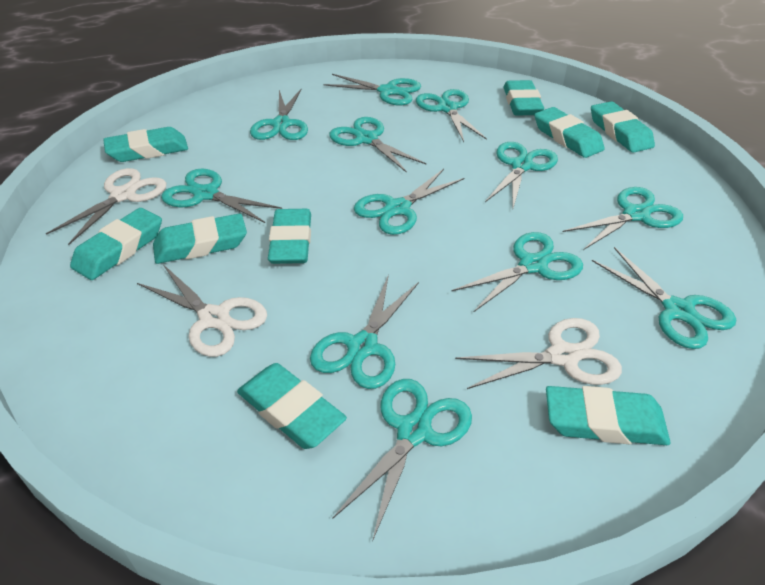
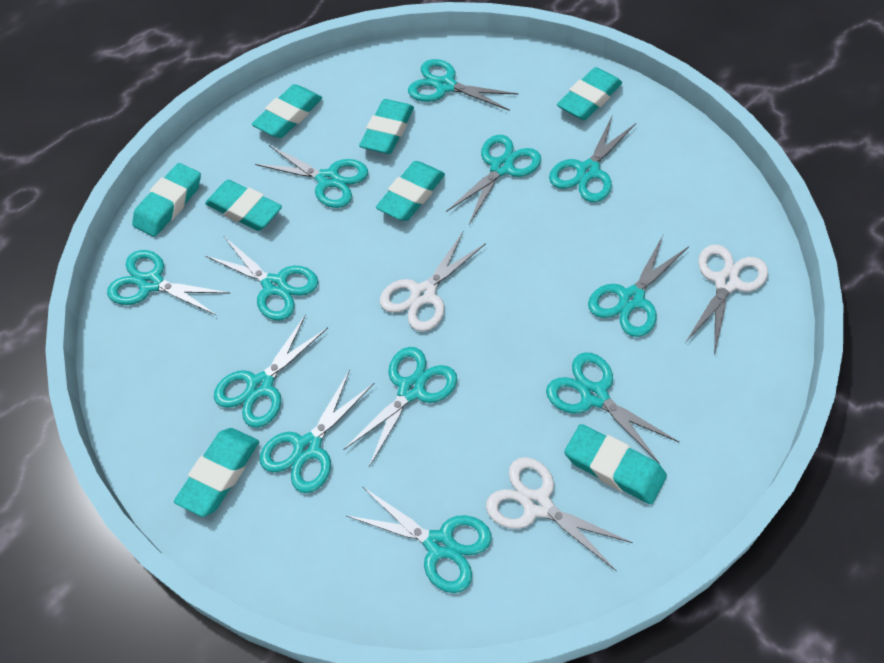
turquoise eraser: [70,208,162,280] [103,127,188,162] [153,213,247,264] [237,363,347,449] [268,209,311,264] [504,80,544,116] [535,107,605,158] [546,386,670,445] [591,101,655,153] = 9 -> [132,163,201,237] [174,428,259,517] [205,180,282,231] [252,84,322,138] [359,99,414,154] [376,161,445,221] [557,67,622,120] [564,424,667,504] = 8

